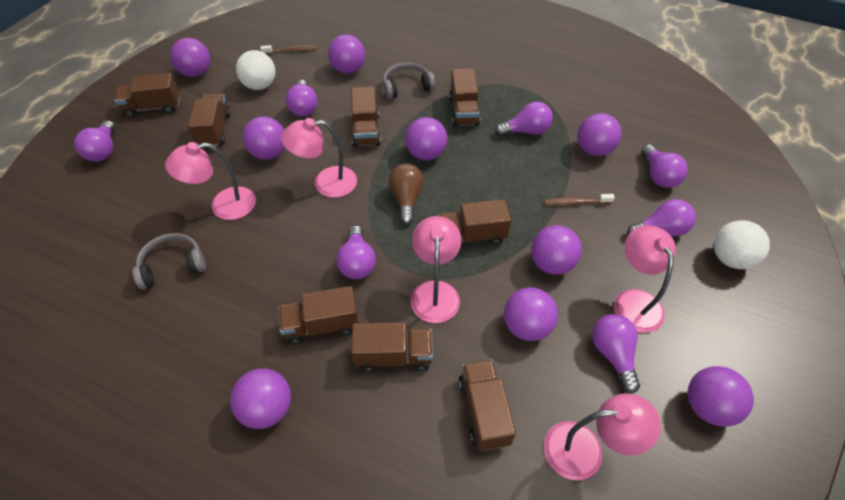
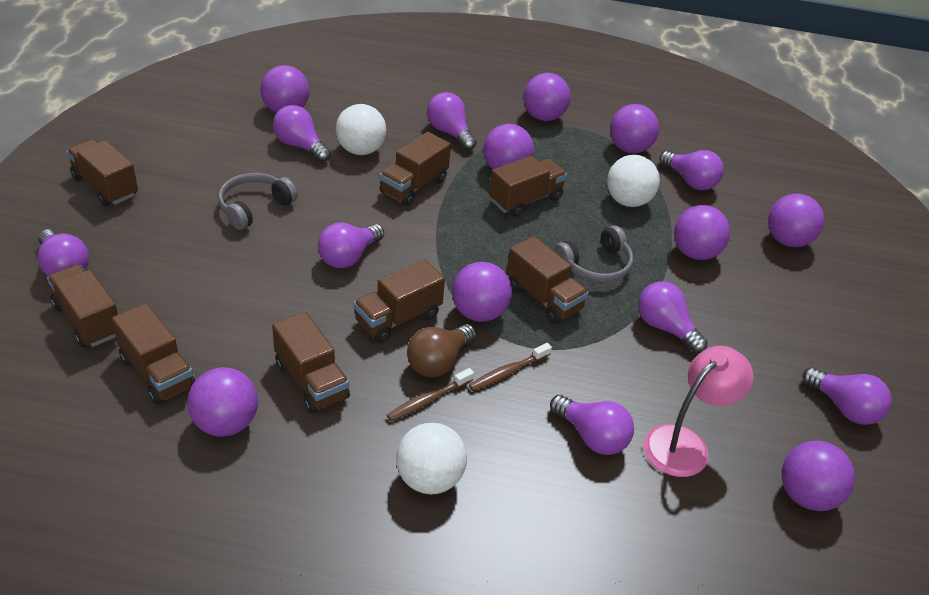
pink lamp: [165,142,256,220] [281,118,357,198] [411,216,462,323] [544,393,661,481] [614,225,676,333] = 5 -> [643,346,753,477] = 1
purple light bulb: [74,120,115,162] [286,80,318,116] [337,225,376,279] [495,102,553,137] [592,314,640,394] [627,199,696,236] [642,144,688,188] = 7 -> [38,229,89,276] [273,105,331,162] [318,223,384,268] [427,92,477,150] [550,395,634,455] [638,281,708,353] [659,150,724,190] [803,367,892,425] = 8
white ball: [236,50,275,90] [714,220,770,269] = 2 -> [336,104,386,155] [396,423,467,494] [607,155,660,207] = 3

